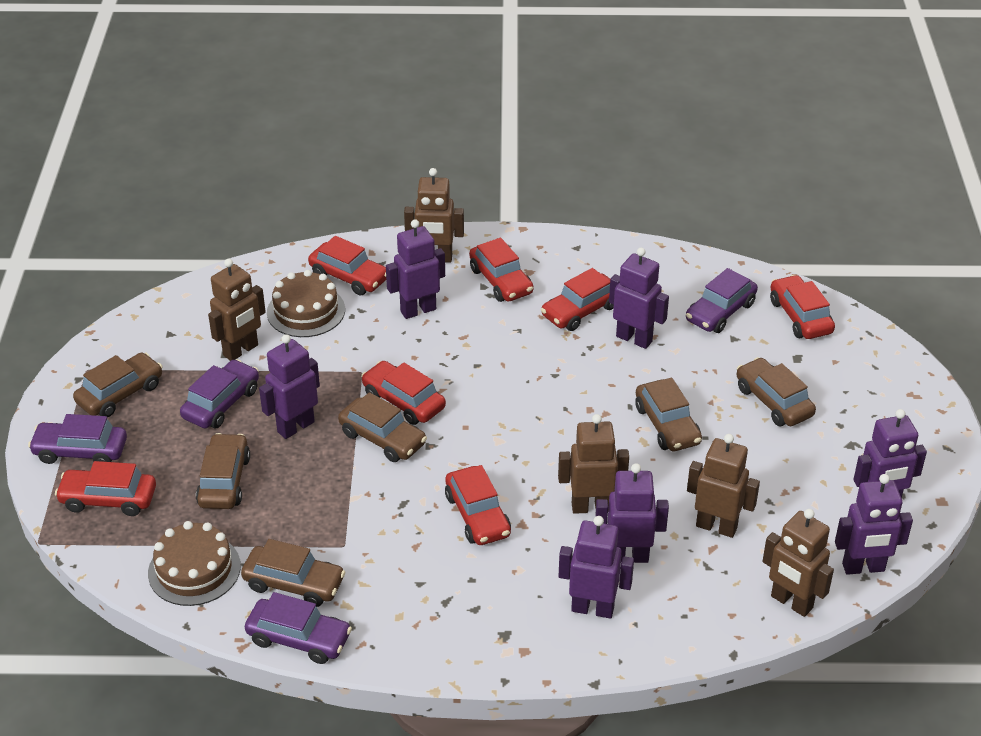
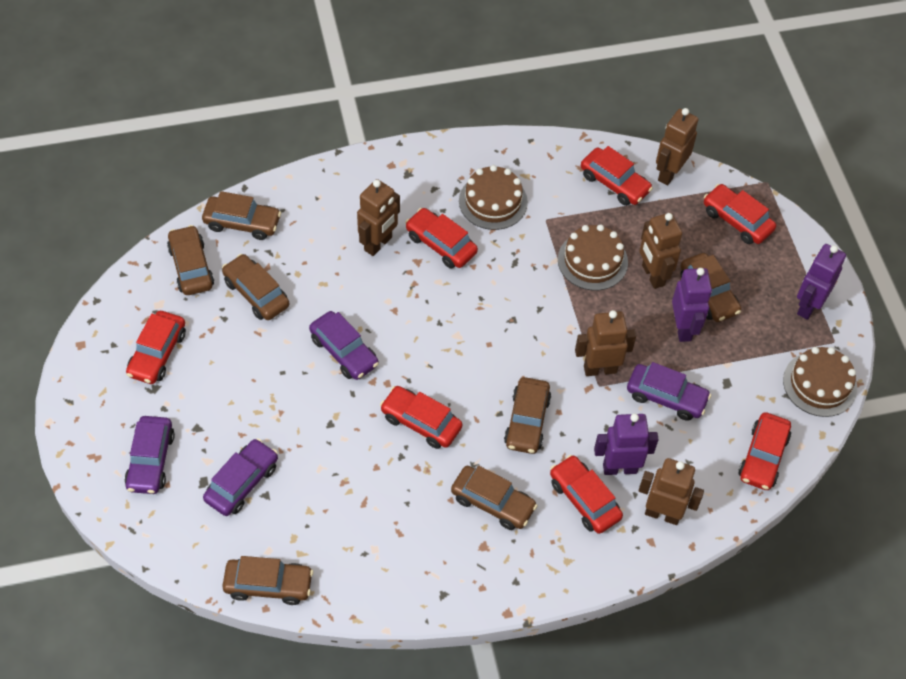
brown cake: [148,521,241,606] [267,270,345,337] = 2 -> [459,165,528,230] [558,224,628,291] [783,347,857,417] = 3
brown car: [73,352,163,417] [196,433,250,509] [241,539,345,607] [338,392,427,462] [635,378,702,451] [737,357,816,426] = 6 -> [167,225,214,295] [202,191,281,240] [222,254,289,320] [222,556,313,605] [451,466,538,530] [504,377,551,454] [680,253,741,322] = 7
purple robot: [259,334,320,439] [386,219,445,319] [559,516,634,618] [595,463,669,563] [609,248,669,349] [835,474,913,575] [853,409,927,498] = 7 -> [594,413,659,475] [672,268,712,342] [797,244,846,320] = 3

